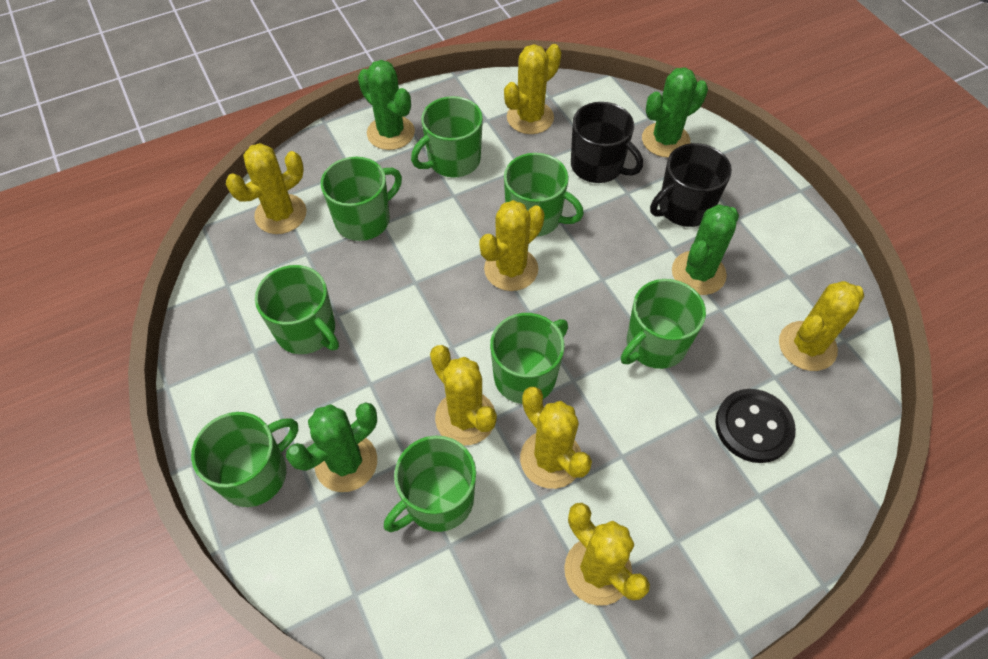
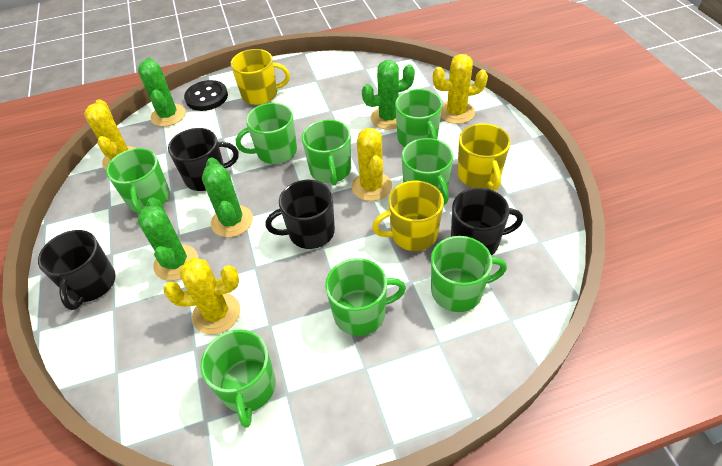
black mug: [571,102,643,183] [650,143,732,227] = 2 -> [38,230,116,310] [168,128,239,191] [265,180,335,249] [451,188,523,255] = 4
yellow cactus: [226,143,307,234] [430,345,497,445] [479,200,545,291] [504,44,561,134] [520,387,592,489] [564,503,650,606] [779,281,864,371] = 7 -> [84,99,135,170] [164,258,240,335] [352,128,392,201] [433,54,488,124] = 4
yellow mug: none = 0 -> [231,49,290,105] [372,181,444,251] [458,123,511,191] = 3

